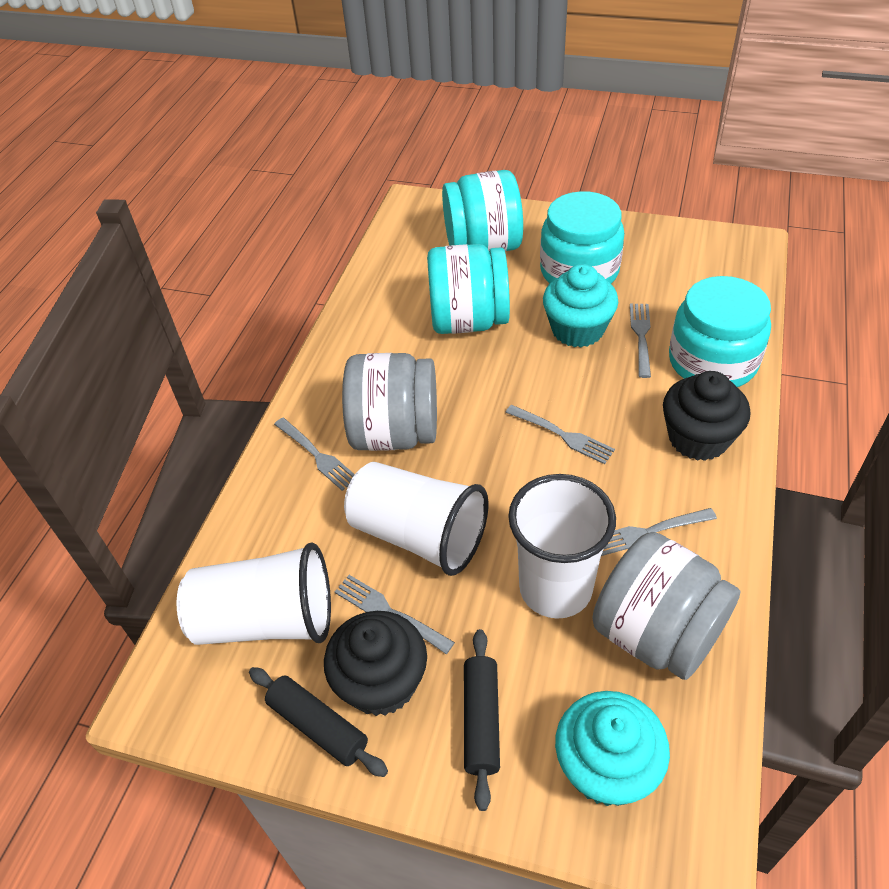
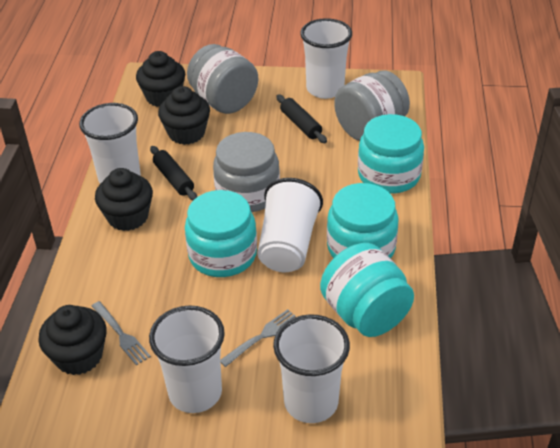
black cupcake: [324,611,427,716] [663,371,750,461] = 2 -> [38,305,107,375] [95,168,153,231] [136,51,185,107] [158,86,210,145] = 4
grey fork: [274,418,355,491] [335,575,455,654] [505,405,615,464] [601,508,717,556] [630,304,651,378] = 5 -> [92,301,151,365] [220,309,296,367] = 2
grey jar: [342,353,437,451] [592,532,741,680] = 2 -> [187,44,258,114] [213,132,280,212] [334,70,410,141] = 3
turquoise cupcake: [543,264,618,347] [555,691,670,806] = 2 -> none = 0
white cup: [177,542,331,645] [344,462,488,576] [508,474,616,619] = 3 -> [79,103,141,184] [149,306,225,413] [257,178,323,272] [273,314,350,423] [300,18,352,99] = 5

